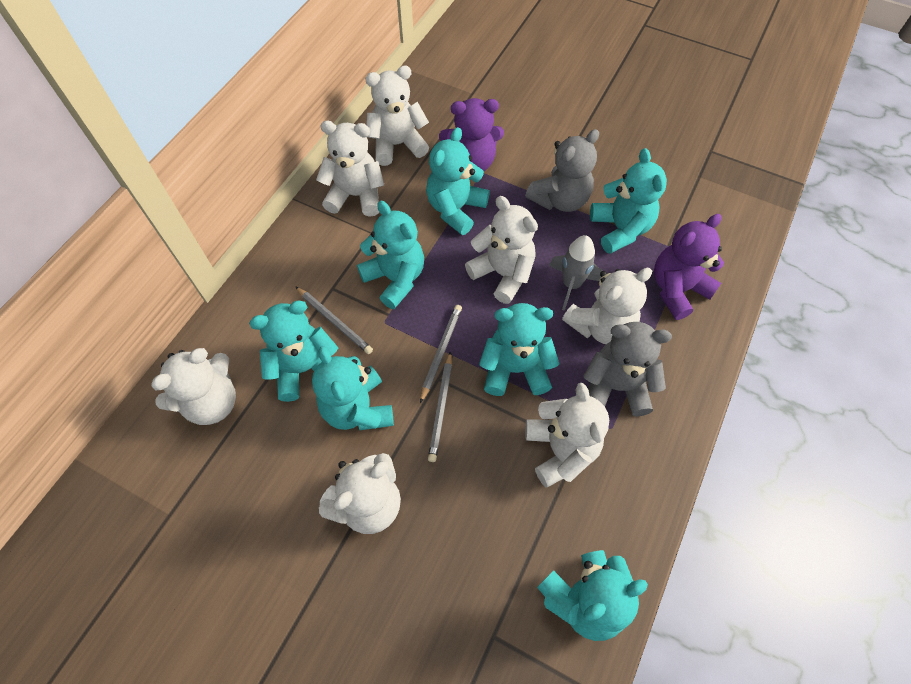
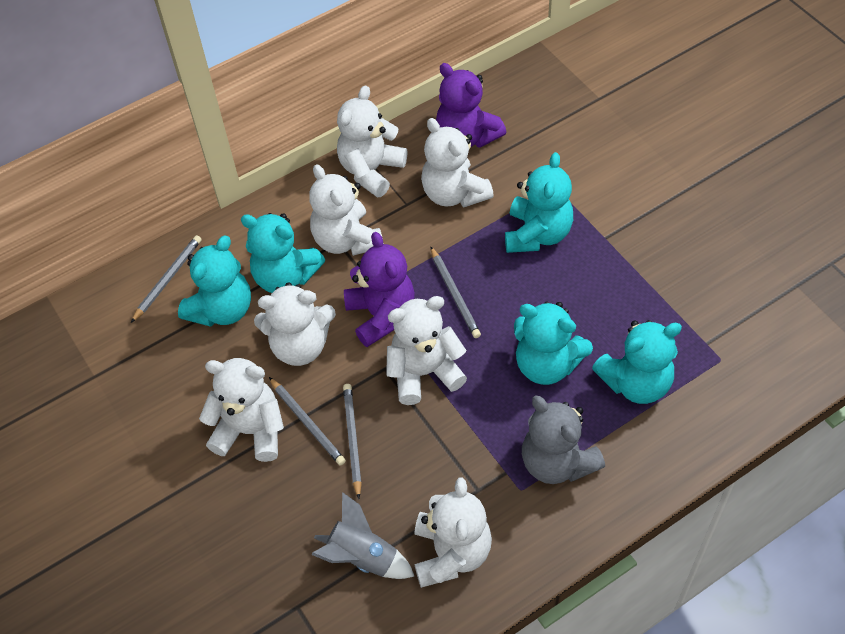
grey pencil: [295,286,373,354] [420,305,462,403] [428,351,452,462] = 3 -> [131,235,202,323] [269,377,346,466] [343,384,362,499] [430,246,481,338] = 4
grey teddy bear: [525,129,599,212] [583,322,672,416] = 2 -> [522,395,605,484] = 1
turquoise teddy bear: [249,300,338,402] [312,346,394,430] [357,201,424,309] [426,127,490,235] [479,303,559,396] [537,550,648,641] [590,148,667,254] = 7 -> [178,236,251,327] [241,213,325,293] [505,152,573,253] [514,301,593,385] [592,320,682,404] = 5

